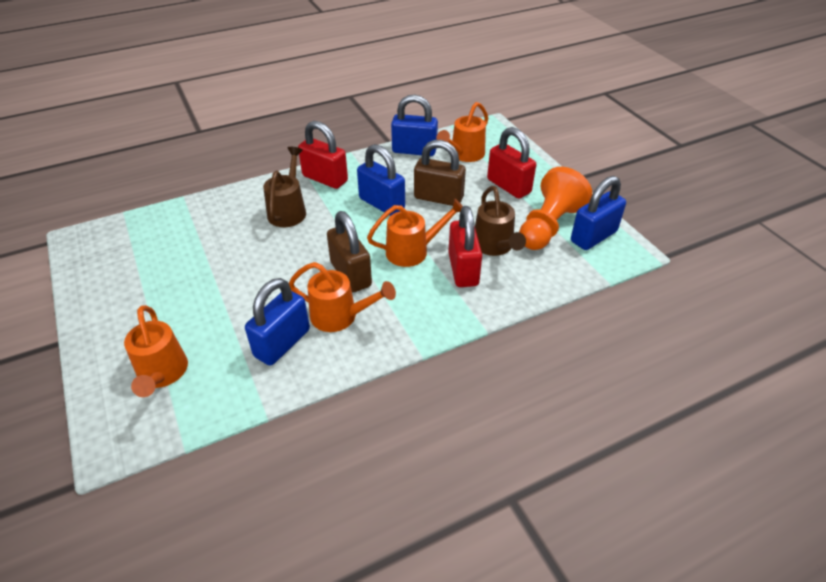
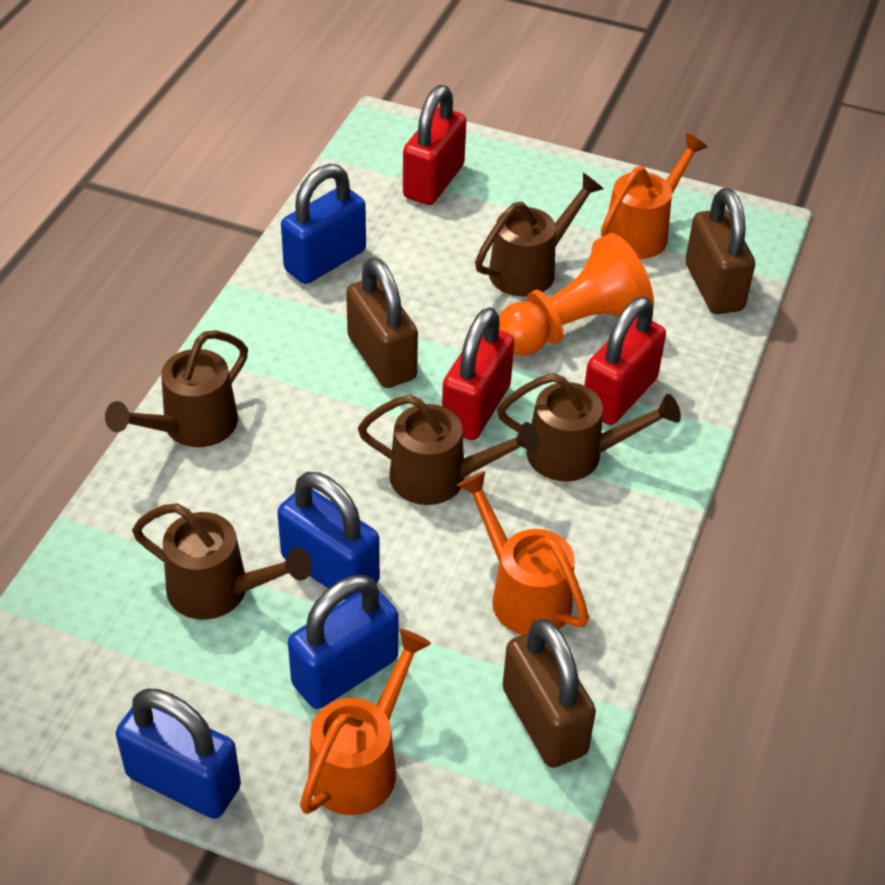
brown padlock: [327,211,372,292] [414,140,466,206] = 2 -> [346,258,418,388] [503,619,596,768] [685,188,755,314] = 3
brown watering can: [263,147,306,227] [475,186,526,256] = 2 -> [105,330,248,447] [132,503,312,620] [358,395,540,505] [475,173,604,297] [497,373,681,482] = 5
orange watering can: [124,305,188,397] [289,262,396,332] [367,199,463,267] [436,102,488,162] = 4 -> [300,629,431,815] [457,471,589,635] [601,133,708,259] = 3

